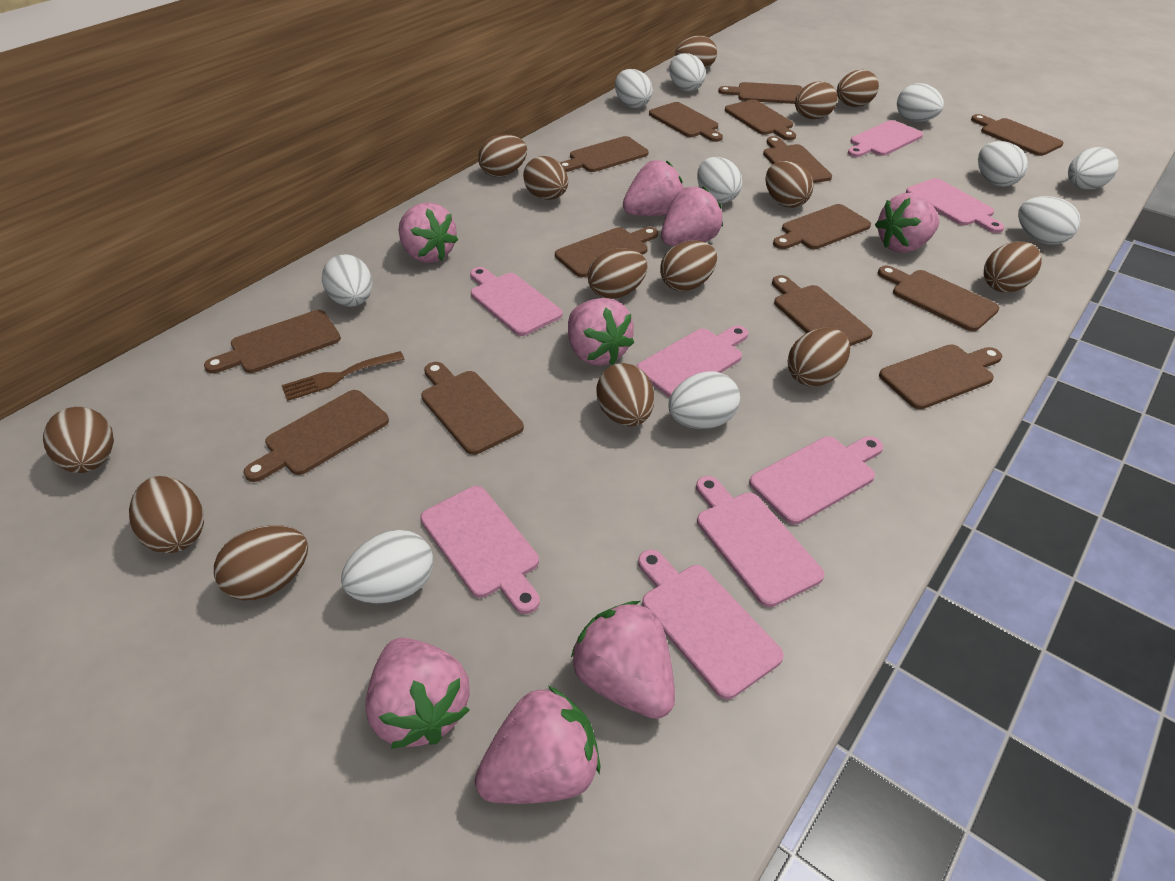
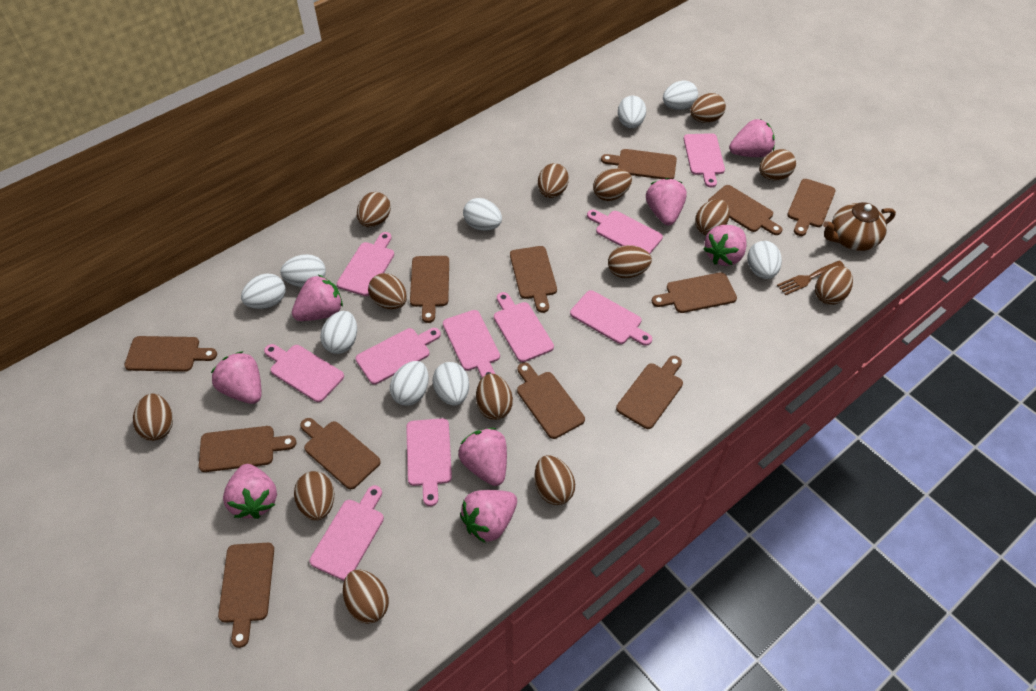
brown cutting board: [204,310,341,373] [243,390,389,482] [421,362,524,455] [555,227,658,277] [560,136,648,172] [649,102,723,142] [718,82,802,104] [725,99,796,140] [763,136,832,183] [772,275,873,346] [773,204,871,249] [878,266,999,331] [879,344,1002,409] [971,114,1064,156] = 14 -> [124,336,217,372] [199,426,297,472] [218,543,274,648] [300,418,381,489] [410,256,449,323] [510,246,557,313] [517,362,585,439] [601,149,677,179] [616,356,683,429] [652,272,737,313] [708,185,782,235] [787,179,836,236] = 12
brown teapot: none = 0 -> [823,202,896,251] = 1
pink cutting board: [420,486,540,614] [470,267,563,336] [637,326,748,397] [638,550,784,699] [696,476,824,607] [749,436,883,525] [848,120,923,157] [906,178,1004,233] = 8 -> [264,344,344,402] [309,485,384,581] [337,232,394,296] [355,328,441,384] [406,418,452,506] [443,310,500,378] [494,292,554,362] [570,290,652,346] [587,210,663,254] [684,133,725,187] = 10
white egg: [322,254,372,307] [341,530,433,604] [615,69,653,108] [668,371,740,429] [669,53,706,92] [697,157,742,204] [897,83,944,122] [978,141,1028,187] [1018,196,1080,244] [1068,147,1118,189] = 10 -> [241,274,285,309] [280,254,326,287] [320,311,357,354] [390,361,429,406] [433,362,469,405] [463,198,502,231] [618,96,646,128] [663,80,698,110] [747,241,782,279] = 9

